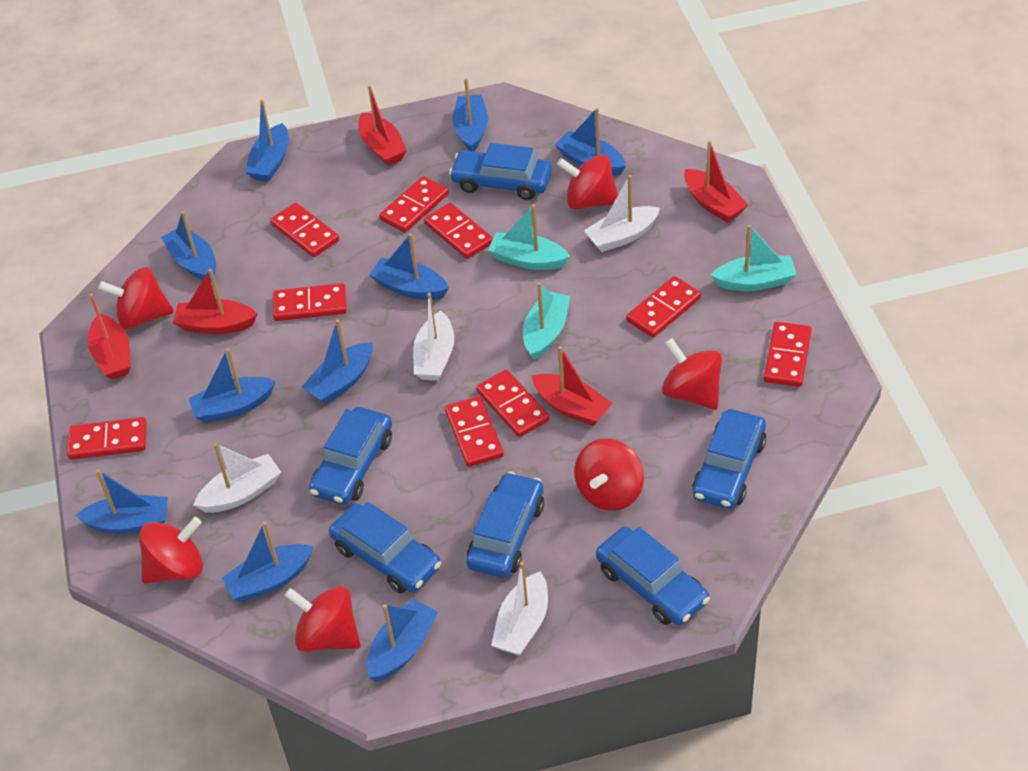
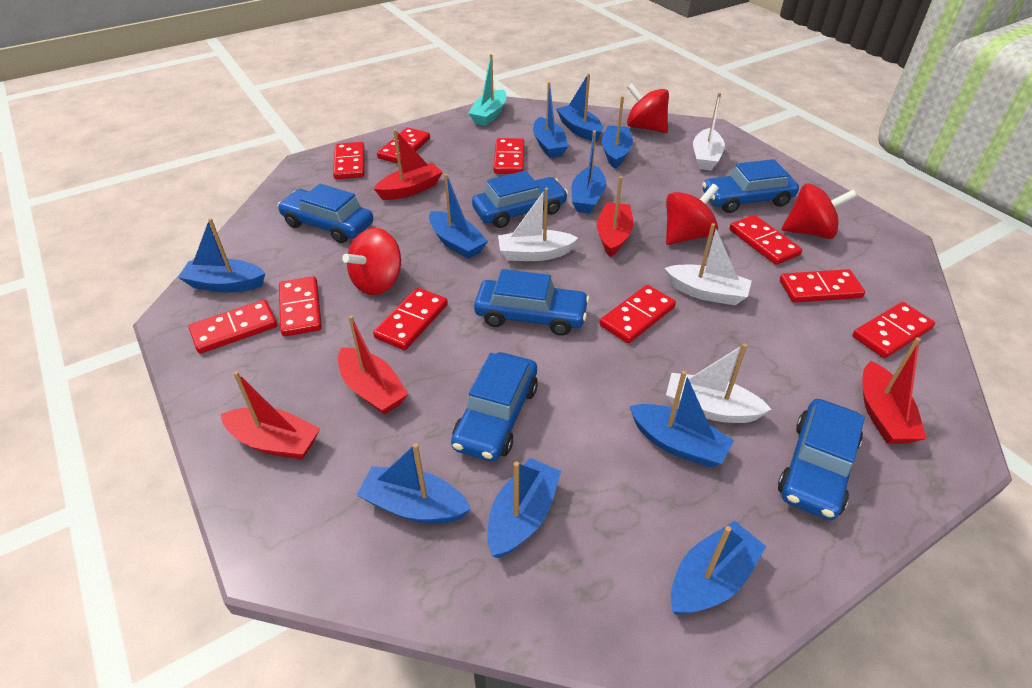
red domino: [67,417,147,460] [270,203,339,257] [273,283,347,321] [379,176,449,233] [424,203,493,259] [445,396,504,467] [476,370,550,437] [626,276,701,338] [764,322,812,387] = 9 -> [189,300,277,354] [279,276,322,336] [333,142,364,179] [373,288,448,350] [377,128,430,164] [493,138,524,174] [600,285,676,343] [729,215,802,265] [780,269,865,303] [852,302,935,358] = 10
red spinning top: [98,267,174,329] [139,517,203,584] [284,586,361,652] [557,154,618,209] [574,439,644,511] [662,338,722,410] = 6 -> [342,228,401,295] [627,83,669,133] [666,184,719,245] [782,183,857,239] = 4
turquoise boat: [488,204,570,270] [523,282,570,360] [711,225,797,291] = 3 -> [468,54,506,126] = 1

